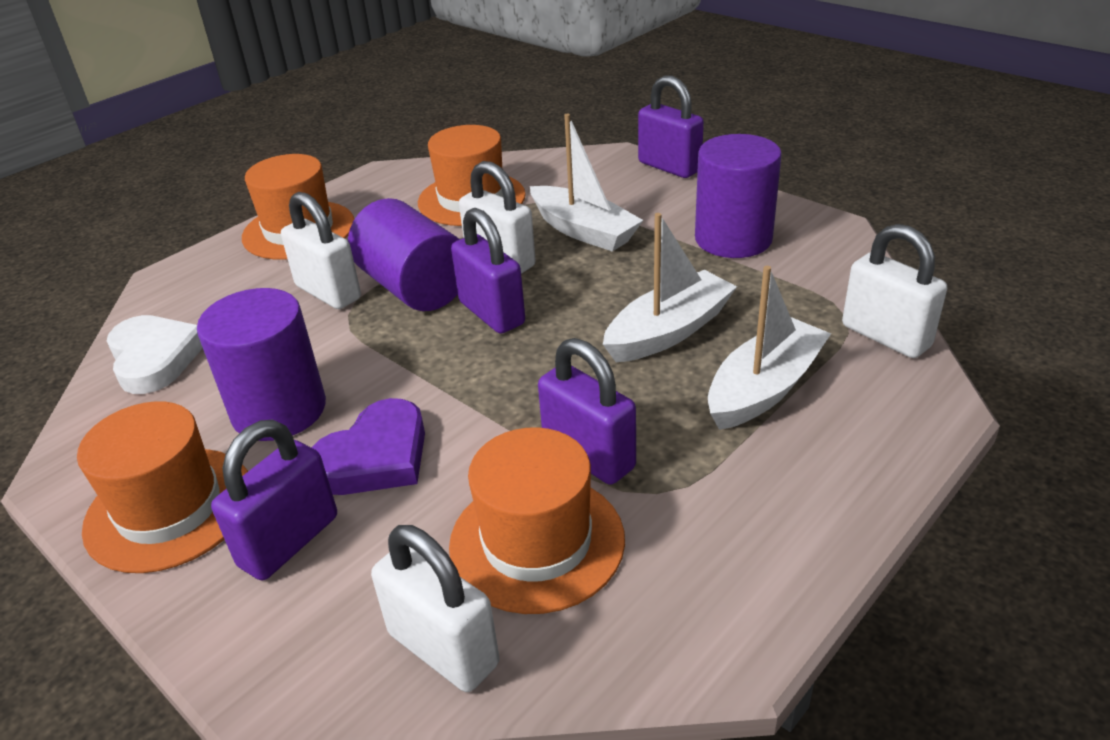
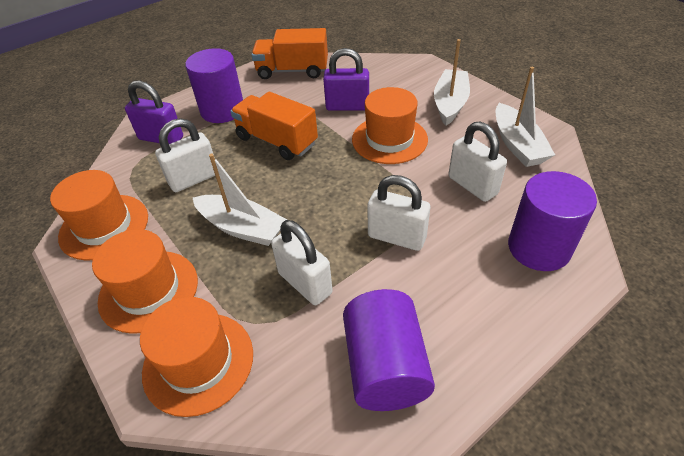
orange truck: none = 0 -> [230,92,318,160] [251,28,328,79] = 2
purple heart: [311,398,425,495] = 1 -> none = 0
purple padlock: [211,419,337,580] [451,208,525,334] [538,338,636,485] [638,75,704,178] = 4 -> [125,80,183,144] [323,48,369,111] = 2
white heart: [107,315,203,394] = 1 -> none = 0

